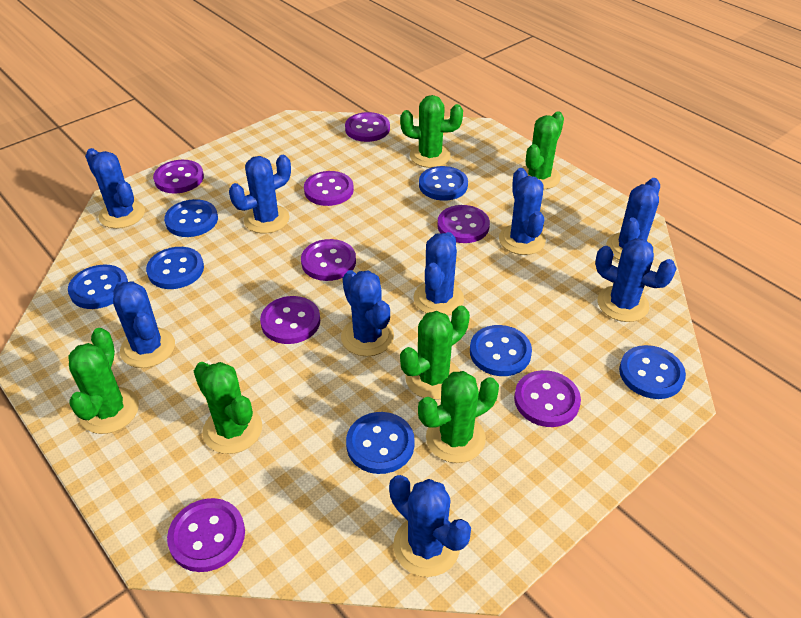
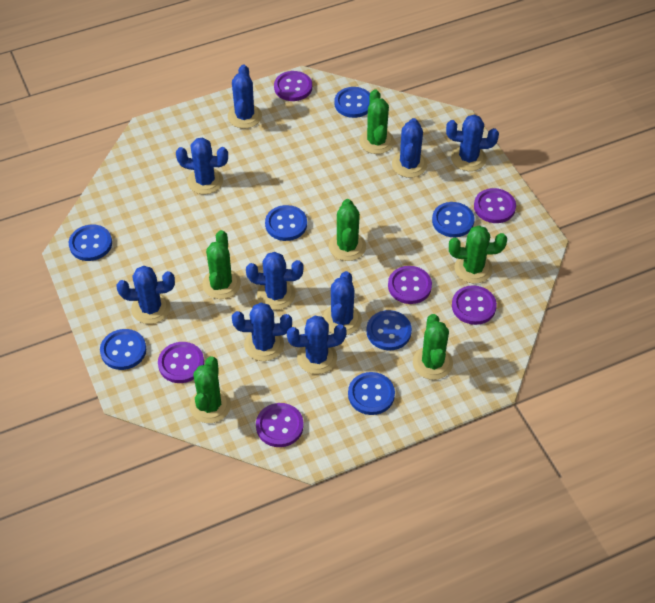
purple button: [153,160,204,194] [167,498,245,572] [260,296,320,344] [301,239,356,281] [304,171,354,206] [345,112,390,142] [437,205,490,243] [514,370,581,427] = 8 -> [158,342,204,383] [256,403,304,447] [274,71,312,101] [388,266,432,304] [452,285,497,325] [474,188,516,223] = 6

